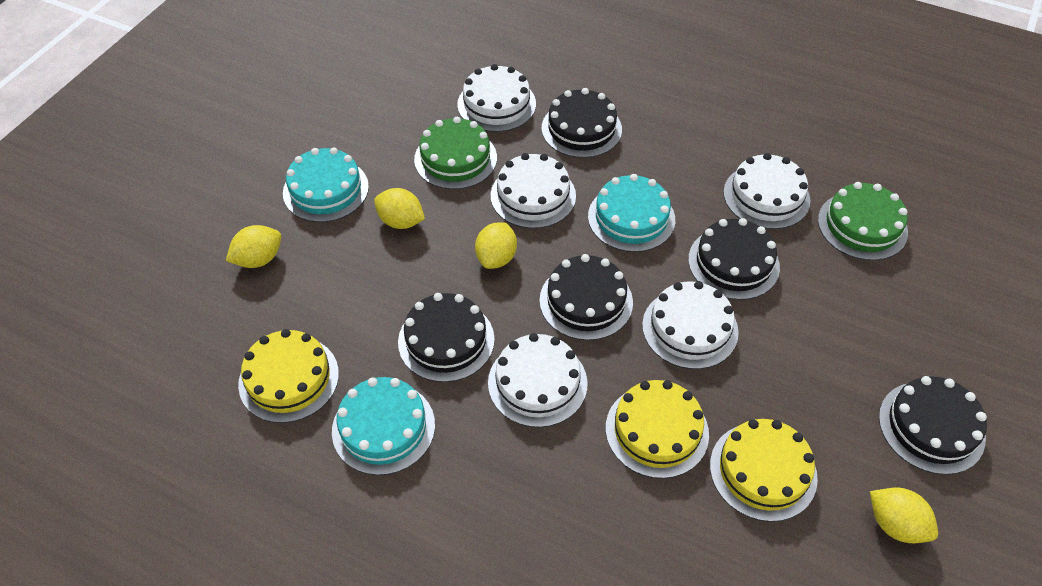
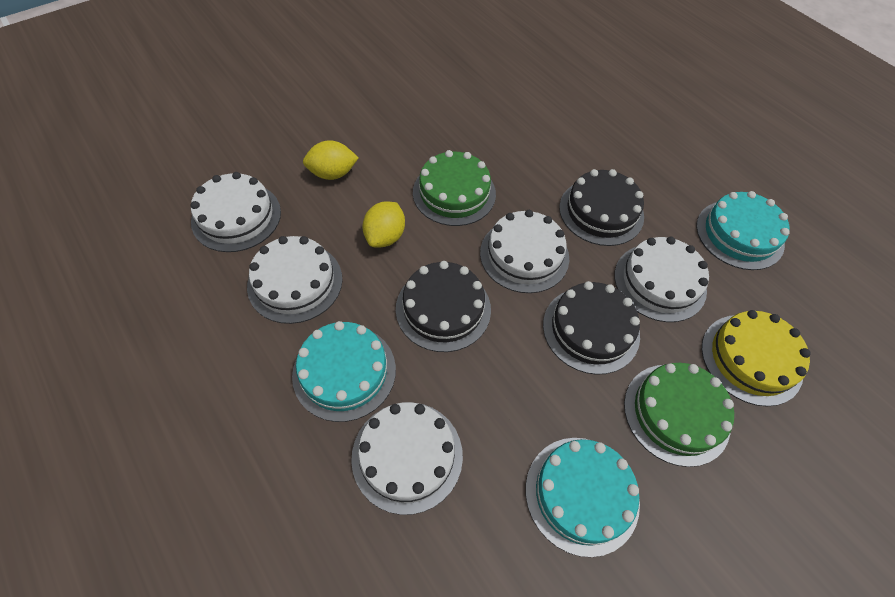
black cake: [398,293,495,382] [539,254,633,340] [542,88,622,158] [688,218,780,300] [879,376,987,475] = 5 -> [396,261,491,352] [543,281,640,375] [559,169,644,246] = 3
yellow cake: [238,329,339,423] [606,380,709,479] [710,419,818,522] = 3 -> [702,310,811,406] = 1
yellow lemon: [226,225,282,268] [374,188,425,229] [475,222,517,269] [870,487,938,543] = 4 -> [303,140,359,180] [362,202,405,248] = 2

